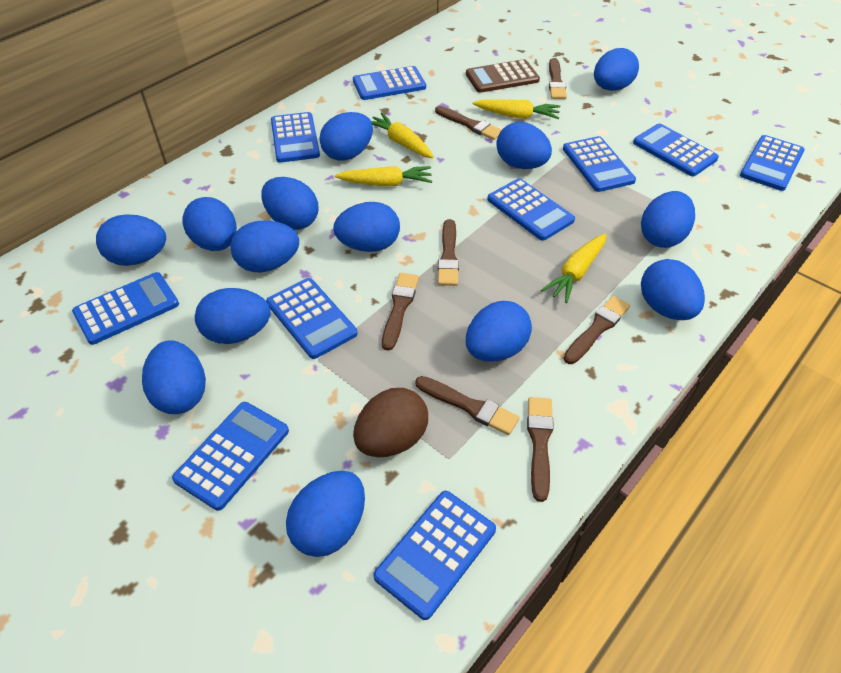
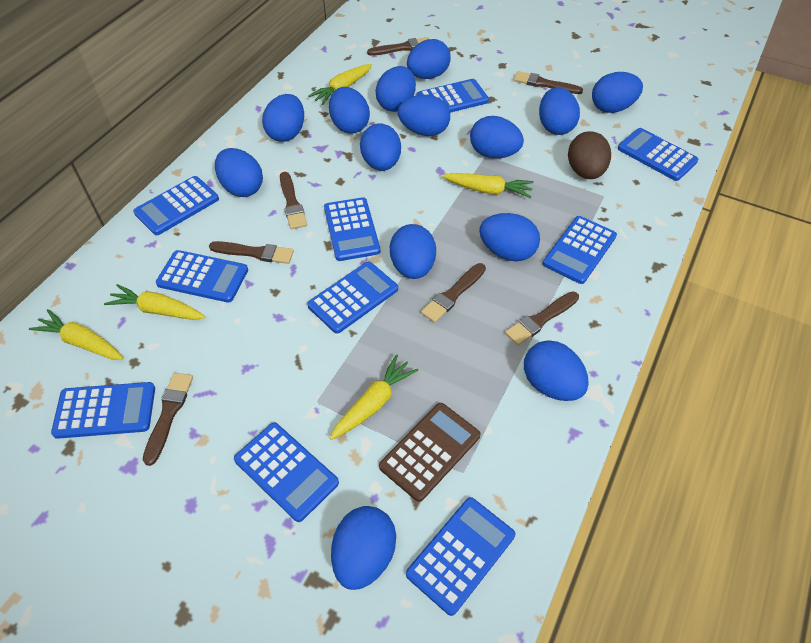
yellow carrot: [335,166,432,186] [371,112,434,158] [472,99,560,119] [541,234,606,303] = 4 -> [29,309,123,360] [104,284,206,320] [308,64,372,105] [329,354,418,440] [442,173,533,198] = 5

